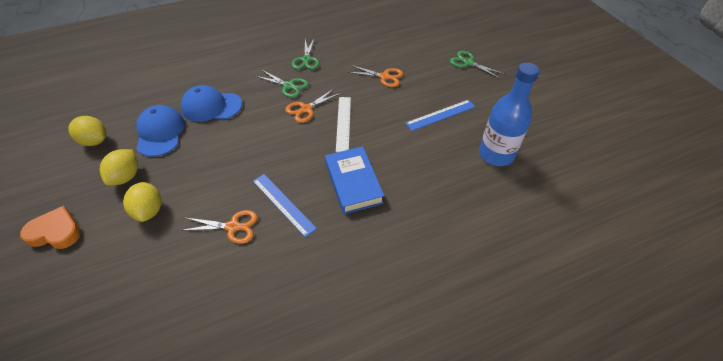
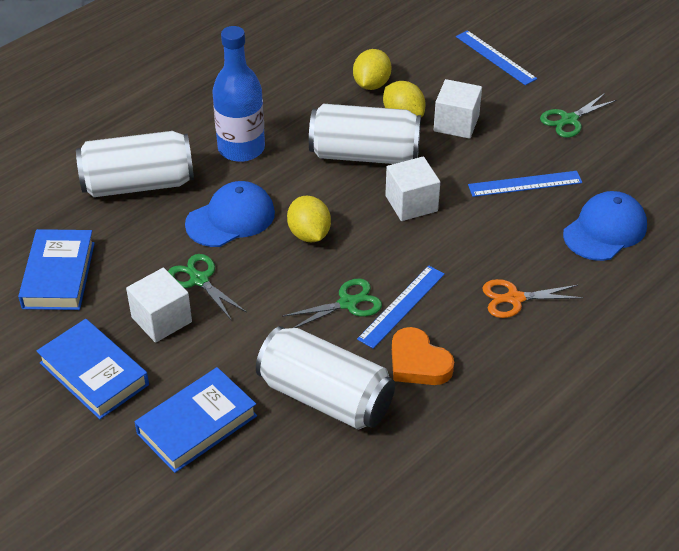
blue book: [325,146,384,214] = 1 -> [18,229,95,310] [37,319,149,419] [135,367,257,473] = 3
blue ruler: [253,174,317,237] [405,100,476,131] = 2 -> [357,266,445,349] [456,30,537,85] [468,171,582,197] = 3
orange scissors: [180,210,257,244] [285,89,341,123] [348,65,403,87] = 3 -> [482,279,583,318] = 1
white can: none = 0 -> [76,131,194,197] [256,326,395,429] [309,104,421,164] = 3
white cube: none = 0 -> [126,268,192,343] [385,156,440,221] [434,79,482,139] = 3
white ruler: [336,97,351,152] = 1 -> none = 0

